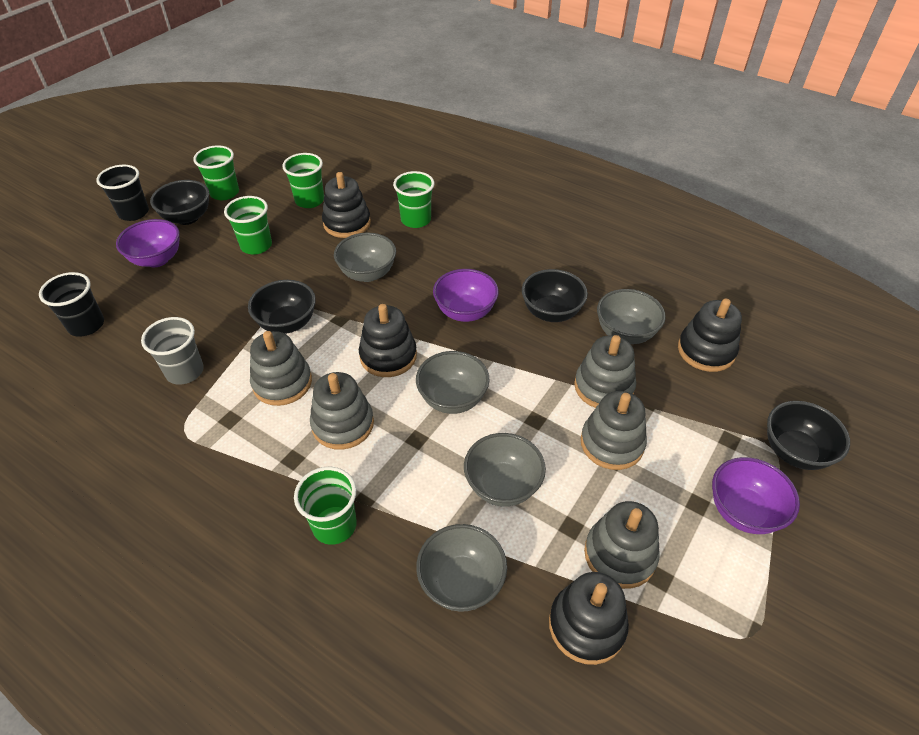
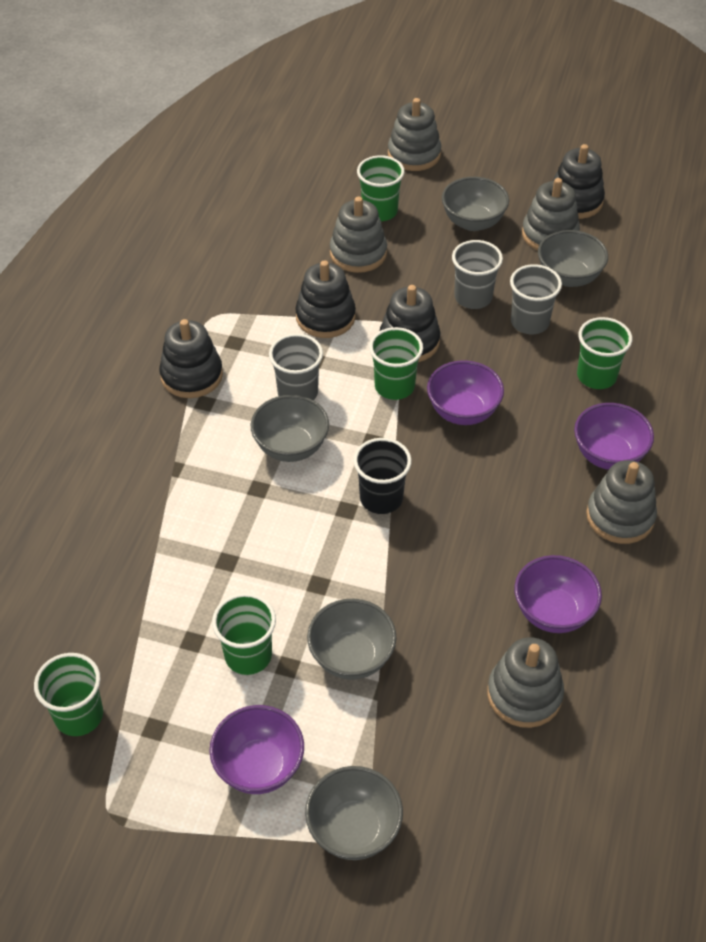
black bowl: [150,180,209,225] [248,280,316,334] [522,269,588,322] [767,401,850,470] = 4 -> none = 0
black cup: [39,272,104,337] [96,165,149,221] = 2 -> [353,438,412,514] = 1
grey cup: [141,317,204,385] = 1 -> [269,334,323,400] [452,240,503,309] [510,264,562,334] = 3
purple bowl: [116,219,180,267] [433,269,499,322] [712,457,800,534] = 3 -> [209,705,304,794] [427,360,504,425] [514,555,602,633] [574,403,654,470] = 4

